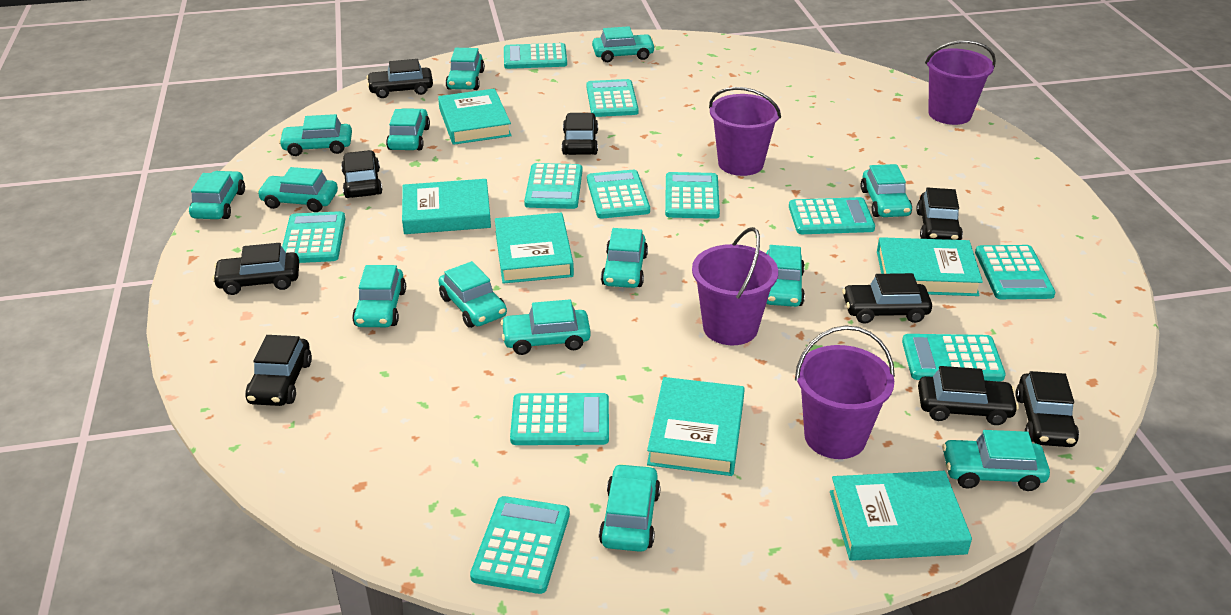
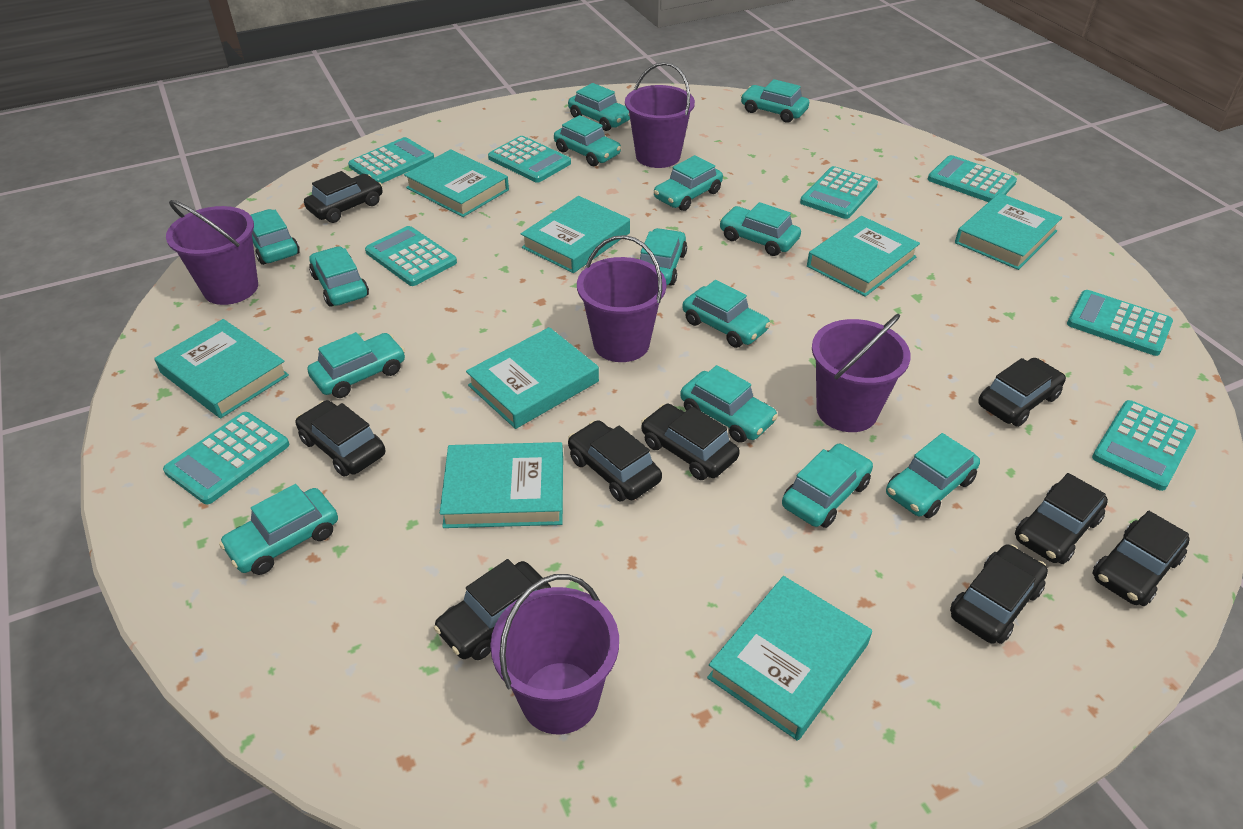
purple bucket: [692,227,778,345] [709,87,781,176] [795,325,895,459] [925,40,996,125] = 4 -> [166,200,258,305] [490,574,619,734] [577,235,667,362] [625,62,695,168] [812,314,911,432] = 5
turquoise book: [402,179,491,234] [438,89,512,145] [495,213,574,284] [647,377,745,476] [830,471,972,561] [877,237,983,296] = 6 -> [154,319,289,418] [404,149,509,217] [440,442,563,528] [466,327,599,429] [521,196,630,273] [707,576,872,741] [807,216,920,297] [955,193,1062,270] = 8
turquoise calculator: [282,211,346,263] [470,496,570,594] [504,43,567,69] [510,393,609,445] [524,163,582,209] [586,79,639,117] [587,170,650,219] [665,172,720,219] [789,197,875,234] [902,334,1006,381] [975,245,1056,299] = 11 -> [163,412,289,504] [348,137,434,183] [365,226,457,286] [488,136,571,183] [800,166,878,219] [928,155,1017,202] [1067,290,1173,356] [1092,400,1196,491] = 8

